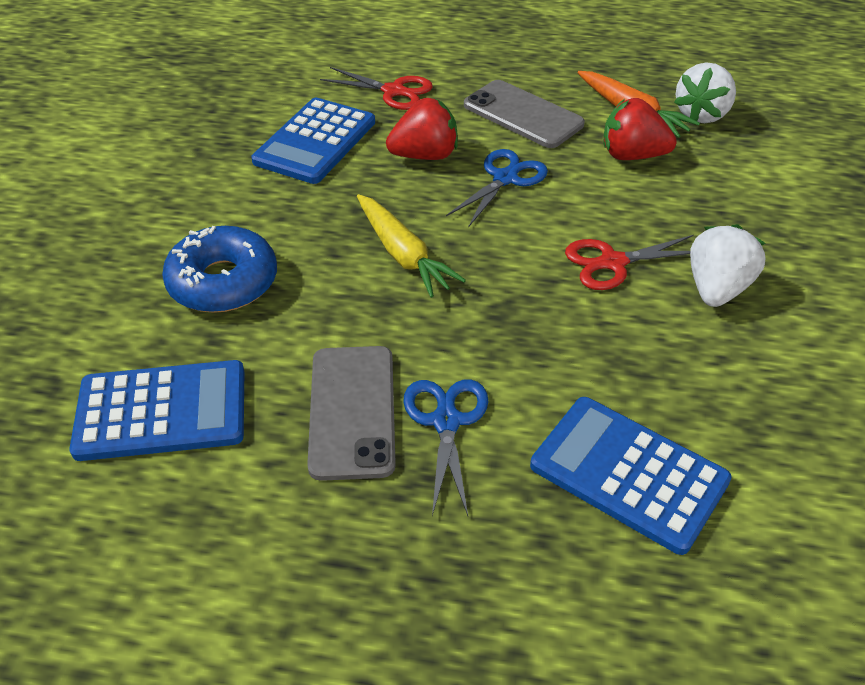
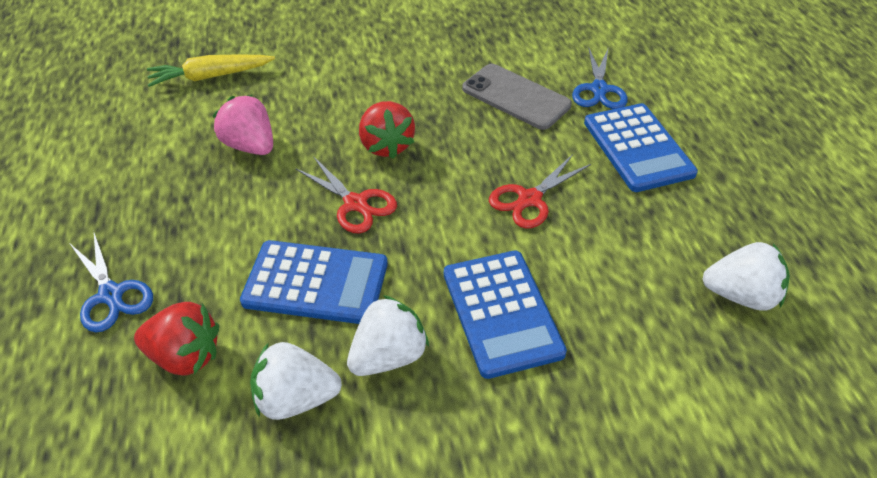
blue donut: [162,226,277,313] = 1 -> none = 0
grey phone: [307,346,396,481] [464,80,585,148] = 2 -> [462,64,572,130] = 1
orange carrot: [578,71,700,138] = 1 -> none = 0
pink strawberry: none = 0 -> [213,95,273,155] = 1
white strawberry: [674,62,736,123] [690,224,766,307] = 2 -> [250,342,342,420] [347,295,429,376] [703,242,790,311] = 3

